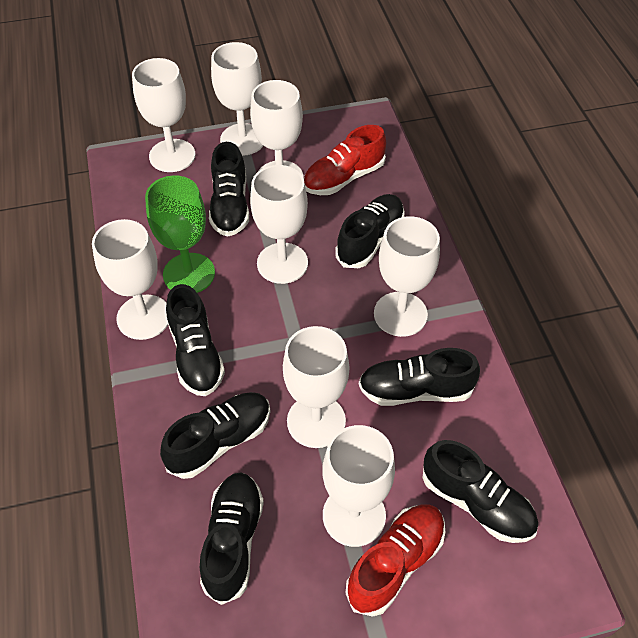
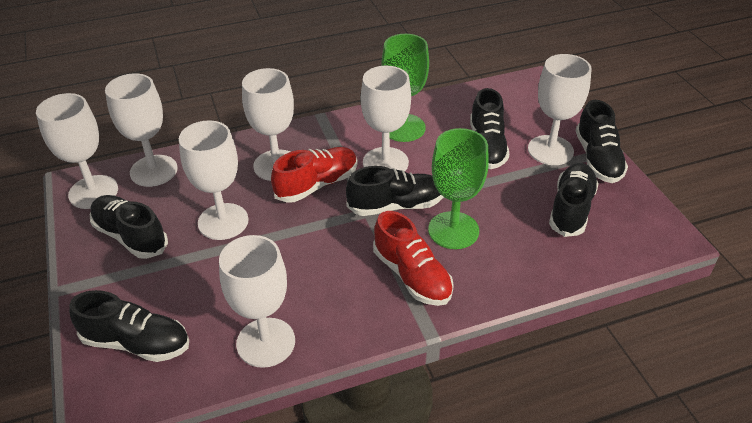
black shoe: [160,392,271,479] [166,284,225,396] [200,473,264,605] [209,142,249,237] [335,194,405,268] [359,348,480,406] [423,440,538,543] = 7 -> [69,290,189,362] [90,195,168,259] [346,166,443,216] [470,88,509,169] [549,163,599,237] [576,100,628,183] = 6
green goblet: [145,176,215,293] = 1 -> [381,34,429,142] [428,128,489,249] = 2
white goblet: [92,219,168,340] [132,58,195,172] [211,42,263,156] [250,80,304,178] [250,165,308,284] [283,326,349,448] [322,425,395,547] [374,216,440,337] = 8 -> [36,93,118,209] [105,73,178,187] [179,120,248,240] [219,235,295,368] [242,68,294,181] [361,66,411,172] [528,54,592,165] = 7

